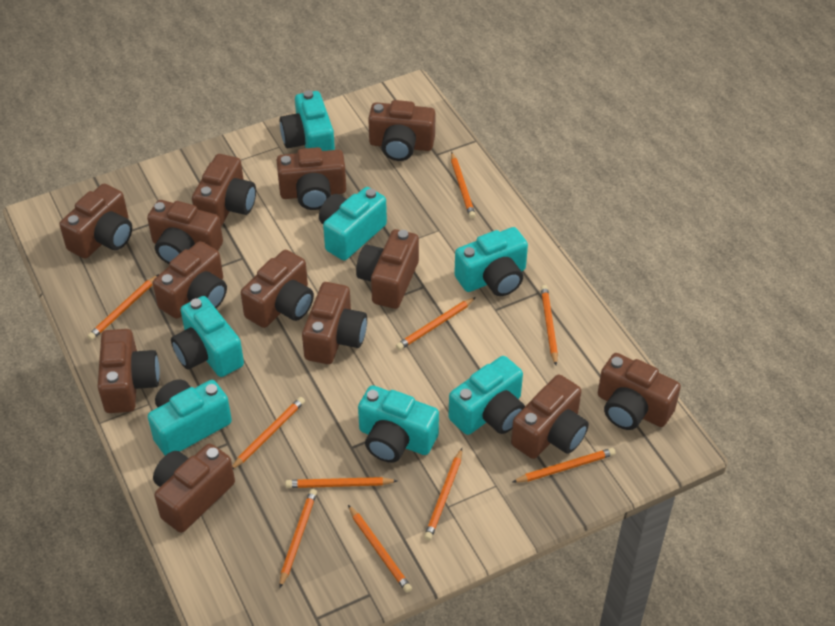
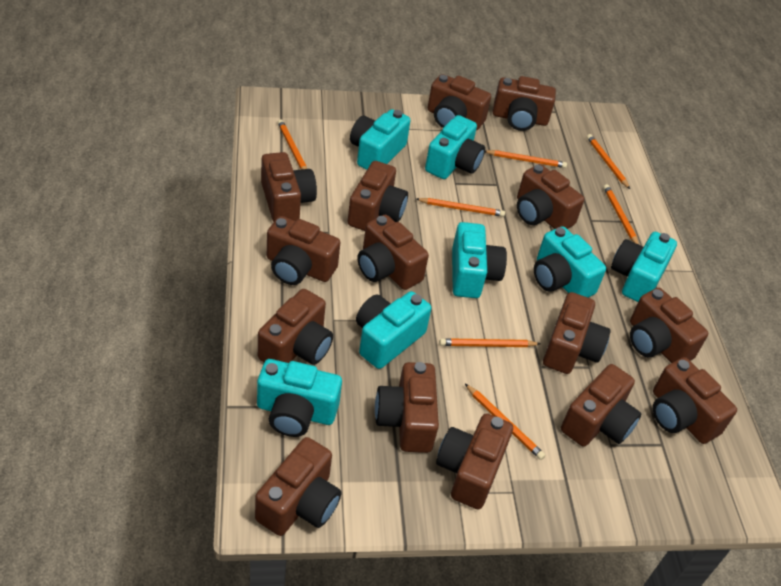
brown camera: [59,184,132,259] [97,329,160,413] [147,200,223,264] [153,241,227,319] [153,443,235,533] [192,154,256,226] [241,250,314,328] [277,147,346,210] [302,282,367,364] [356,229,419,309] [368,100,435,161] [511,375,589,459] [598,353,681,430] = 13 -> [255,437,341,536] [258,289,333,365] [261,152,317,222] [267,216,340,285] [347,161,408,231] [357,215,429,290] [375,362,439,453] [428,74,491,130] [436,413,513,510] [493,76,556,131] [517,164,584,229] [543,292,611,374] [561,364,641,447] [630,288,708,363] [653,357,737,444] = 15
orange pencil: [87,274,159,340] [232,397,305,469] [279,489,317,589] [285,477,397,488] [348,505,412,593] [396,297,476,350] [424,448,462,541] [451,152,476,219] [513,448,616,483] [541,285,558,365] = 10 -> [278,119,307,169] [416,198,505,217] [439,338,540,347] [465,384,545,460] [485,150,567,168] [587,134,630,189] [603,184,639,245] = 7

